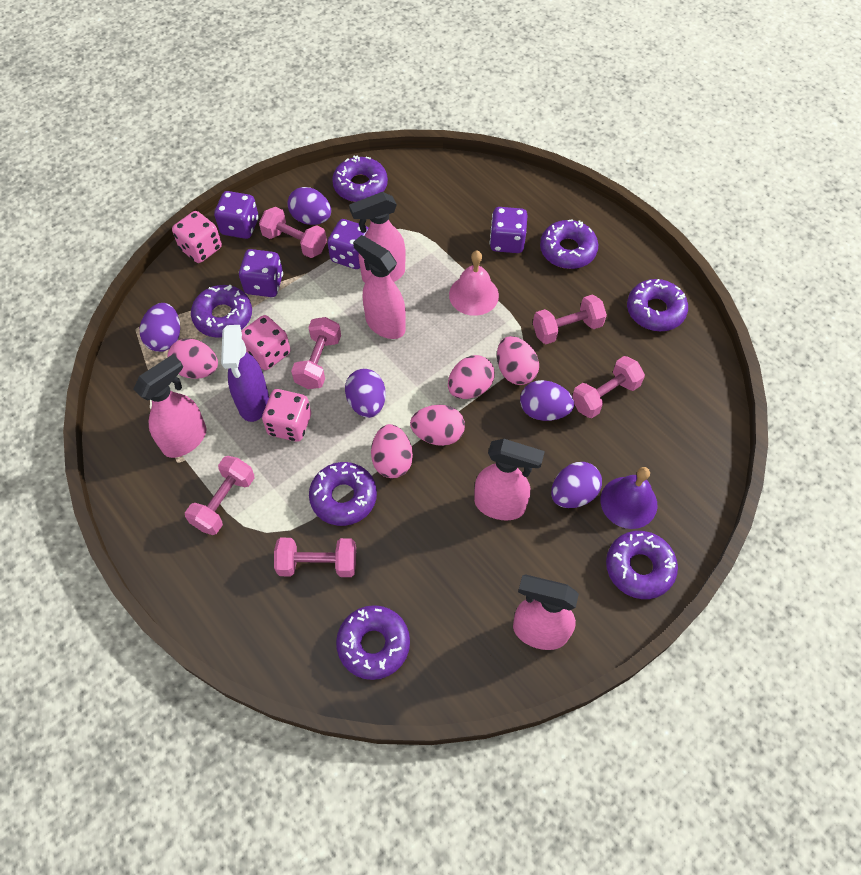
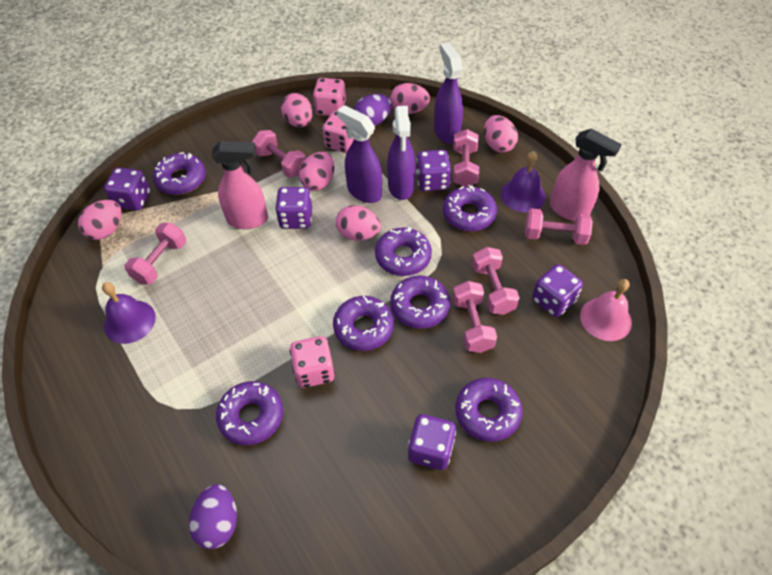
pink egg: [167,338,218,379] [371,424,413,478] [410,405,465,446] [448,355,495,399] [497,336,539,385] = 5 -> [78,200,122,240] [281,93,313,127] [299,152,334,191] [336,205,381,241] [390,83,430,114] [484,115,518,153] = 6
pink spray bottle: [134,354,207,458] [349,192,406,282] [353,235,406,339] [474,439,545,521] [513,574,579,650] = 5 -> [212,141,268,229] [550,129,622,221] = 2
purple bell: [600,467,657,529] = 1 -> [102,282,156,344] [501,151,545,212] = 2
purple dice: [214,191,259,239] [239,249,283,297] [327,219,368,269] [490,207,528,253] = 4 -> [104,167,150,210] [275,187,312,229] [408,414,456,470] [416,150,451,191] [532,264,583,317] = 5
purple egg: [140,303,180,352] [287,187,331,225] [345,369,386,418] [520,380,574,421] [551,462,602,508] = 5 -> [189,484,237,549] [354,94,392,126] = 2
purple spray bottle: [221,325,269,422] = 1 -> [337,105,382,203] [387,106,416,200] [434,42,463,144] = 3

